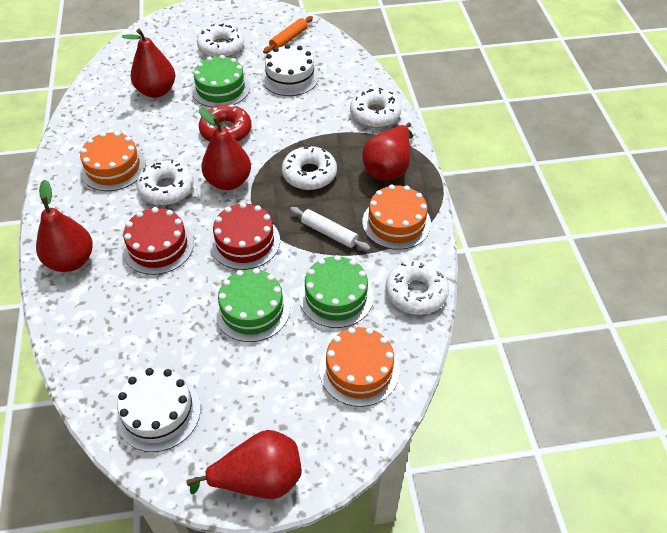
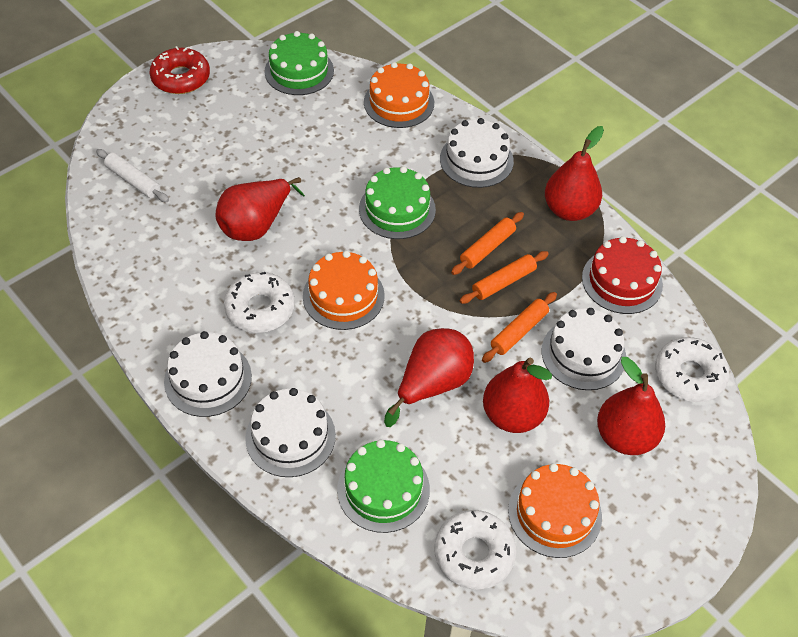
orange rolling pin: [263,16,313,53] = 1 -> [451,212,524,275] [460,251,549,304] [482,292,557,363] = 3
red cake: [122,207,194,275] [210,202,280,270] = 2 -> [582,236,663,314] = 1
white cake: [116,368,201,452] [262,44,319,96] = 2 -> [164,331,252,417] [245,388,336,477] [440,118,514,188] [542,308,626,390] = 4
white donut: [137,159,194,205] [197,24,244,57] [282,145,337,190] [350,88,401,128] [385,260,449,315] = 5 -> [224,272,295,333] [435,510,516,590] [655,337,729,402] = 3

